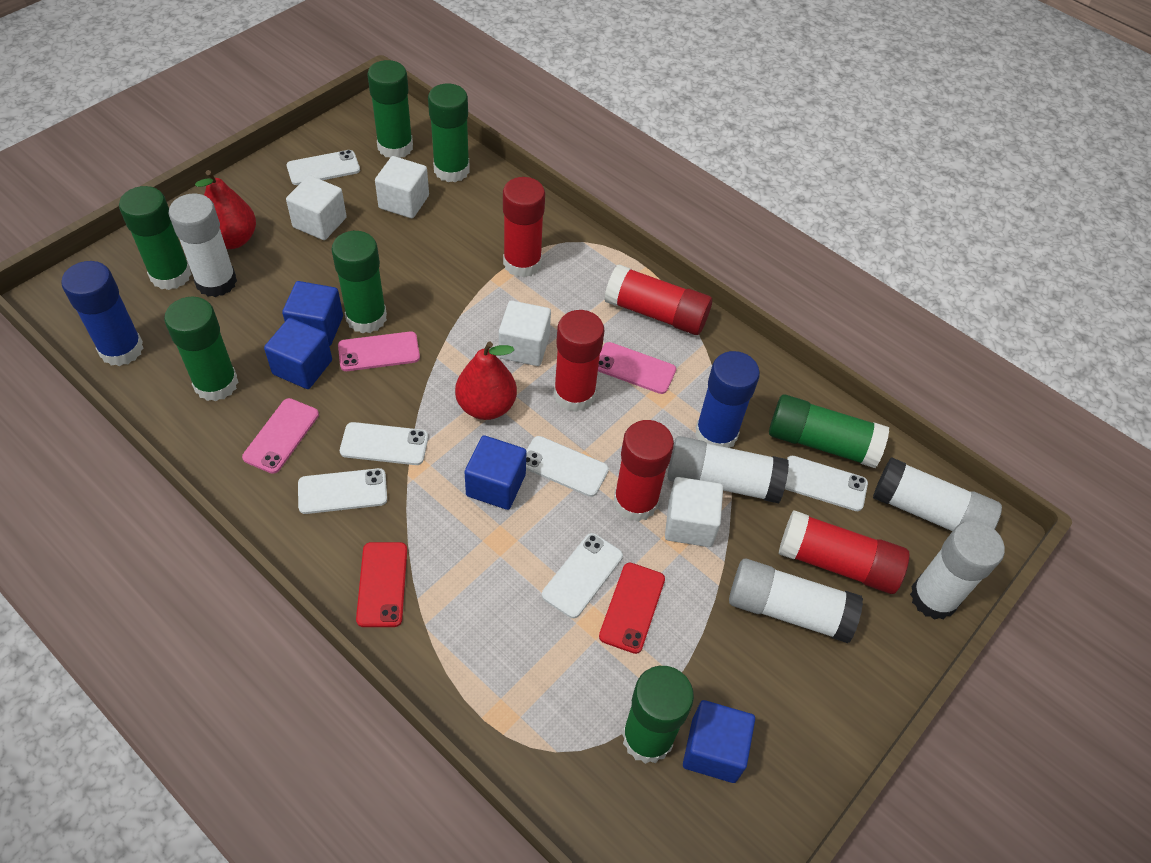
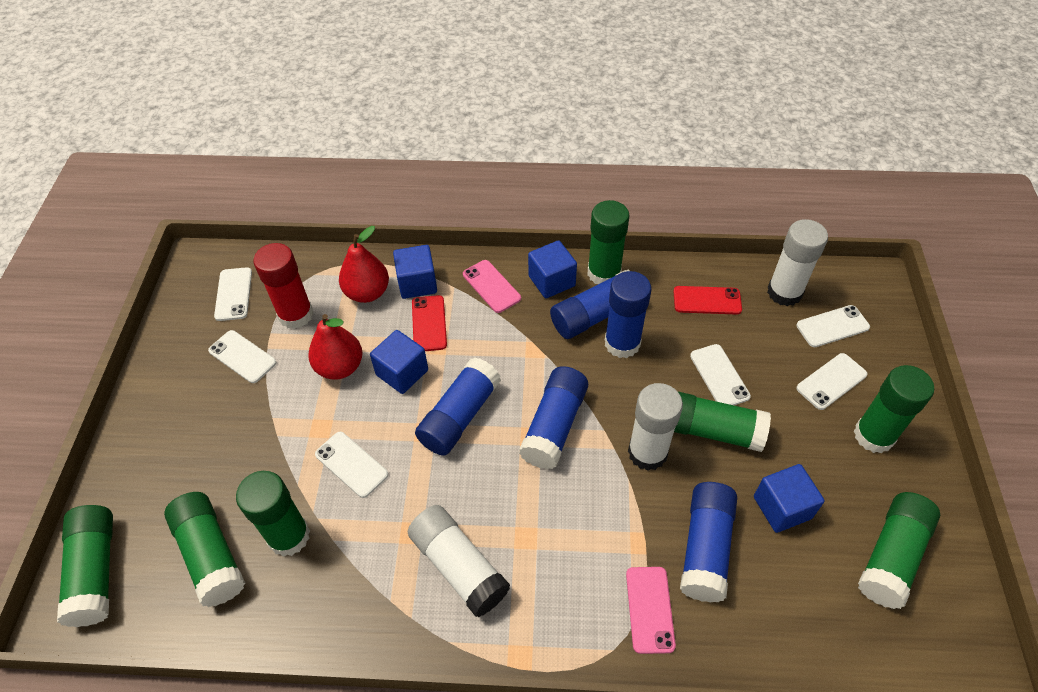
blue glue stick: [61,261,143,366] [695,351,760,448] = 2 -> [415,357,501,456] [519,366,588,469] [550,270,629,339] [605,271,651,358] [680,482,737,603] = 5
pink phone: [242,398,319,474] [338,332,420,371] [598,342,676,394] = 3 -> [463,260,521,313] [626,567,676,654] = 2
red glue stick: [503,177,545,277] [554,310,604,412] [604,264,712,335] [613,420,674,522] [779,510,910,594] = 5 -> [254,243,313,329] = 1
white cube: [286,175,347,240] [375,156,429,218] [499,300,551,366] [665,477,723,547] = 4 -> none = 0
white glue stick: [169,193,237,297] [667,436,789,503] [729,559,863,643] [873,457,1002,531] [910,521,1005,620] = 5 -> [408,505,510,617] [628,383,683,471] [767,219,828,306] = 3

